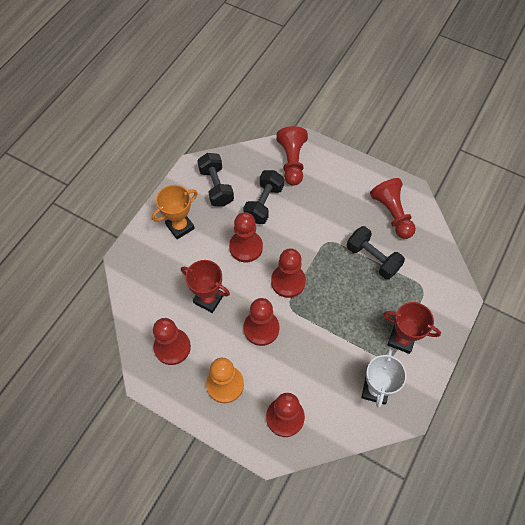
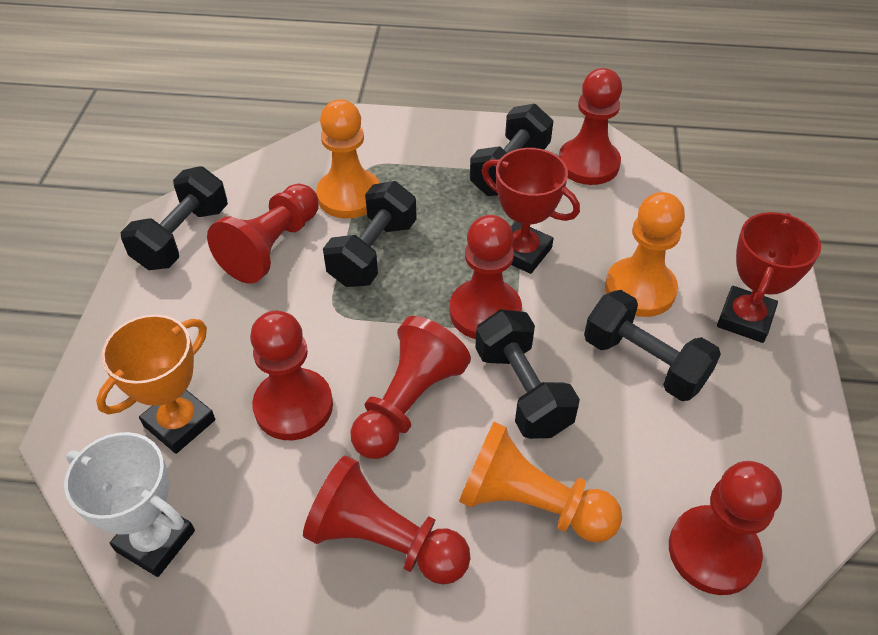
black dumbbell: [197,153,234,207] [243,170,284,224] [347,226,405,279] = 3 -> [121,166,228,270] [323,181,417,287] [470,103,553,196] [475,309,580,439] [584,290,721,401] = 5
orange pawn: [206,358,244,403] = 1 -> [316,99,379,218] [459,422,622,543] [605,192,685,317] = 3

